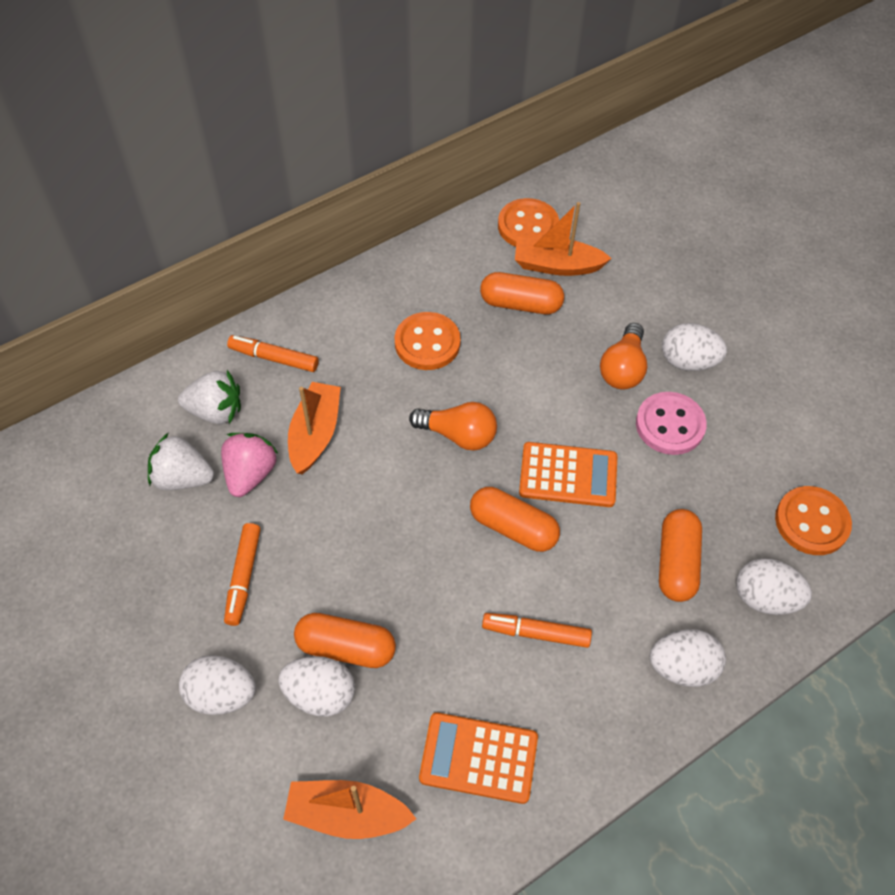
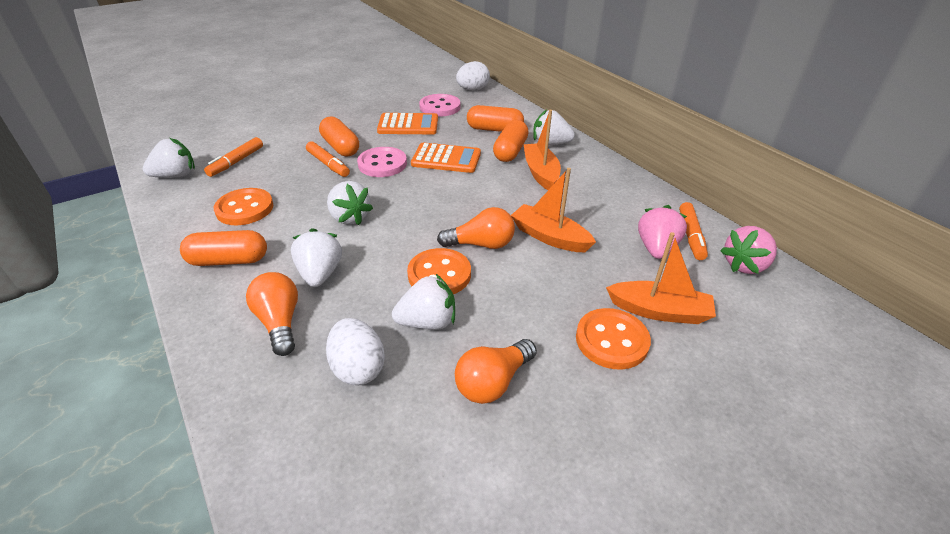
orange light bulb: [409,402,497,451] [600,323,647,389] = 2 -> [246,272,298,356] [437,207,515,249] [455,339,537,404] = 3
pink button: [636,392,707,455] = 1 -> [357,147,407,177] [419,94,460,117] = 2
pink strawberry: [221,433,279,497] = 1 -> [638,205,687,259] [720,226,777,274] = 2
white egg: [179,655,256,715] [278,656,355,716] [650,629,726,687] [662,323,727,371] [736,558,812,615] = 5 -> [326,318,385,386] [456,61,490,91] = 2
white strawberry: [148,433,214,490] [178,370,241,424] = 2 -> [143,138,195,178] [291,228,342,287] [327,181,373,225] [392,274,455,330] [533,110,575,146] = 5

